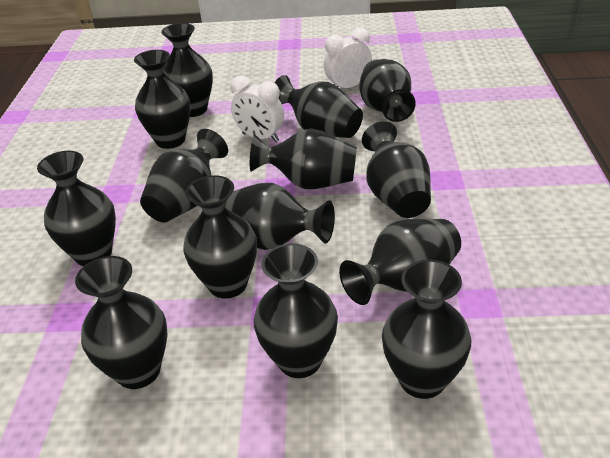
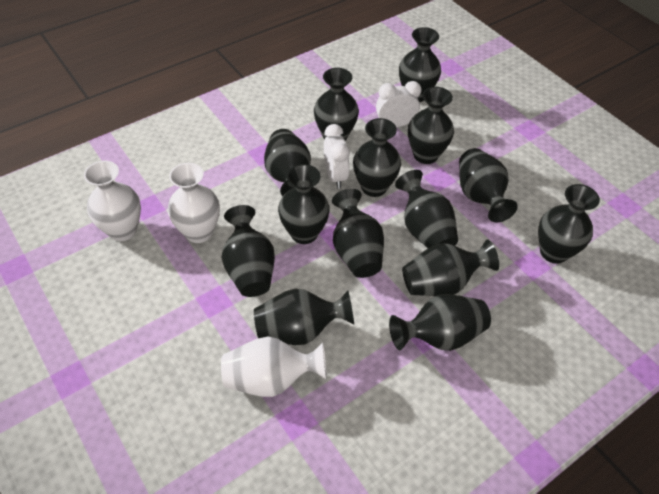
white vase: none = 0 -> [84,161,141,241] [168,163,220,243] [221,336,327,397] = 3

